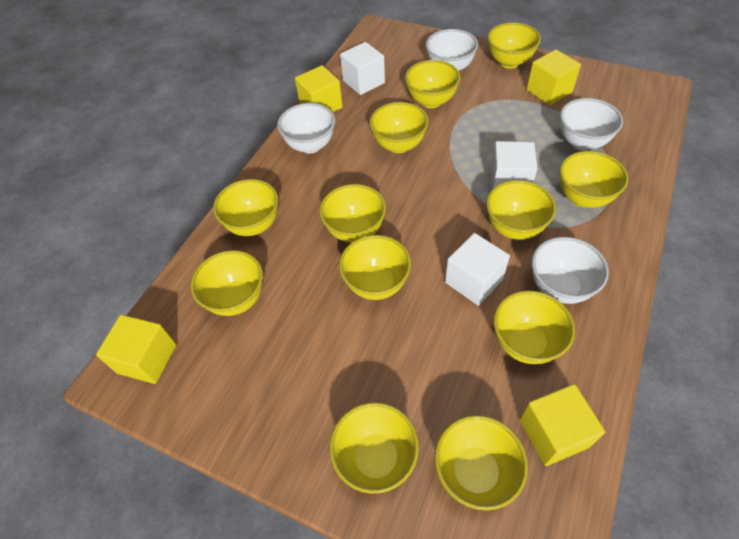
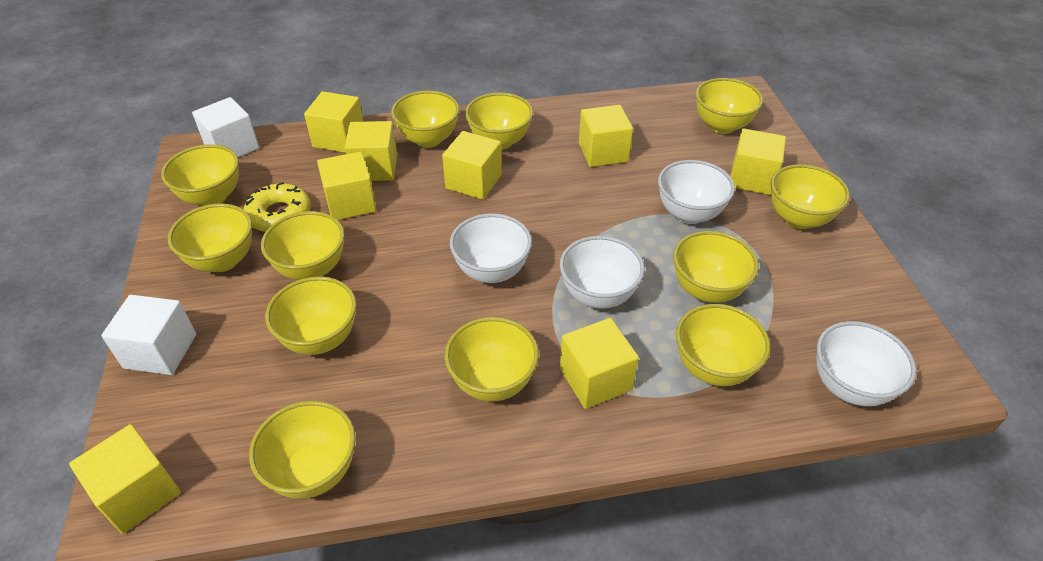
white cube: [340,42,385,95] [445,233,510,306] [490,141,537,190] = 3 -> [101,295,196,375] [192,97,259,157] = 2
yellow cube: [96,315,176,384] [295,65,343,112] [520,384,605,466] [527,50,581,105] = 4 -> [69,424,181,534] [304,91,363,153] [317,151,376,220] [344,121,397,181] [442,131,502,200] [560,318,639,409] [579,105,633,167] [730,129,786,195] = 8
yellow donut: none = 0 -> [244,182,311,232] = 1

